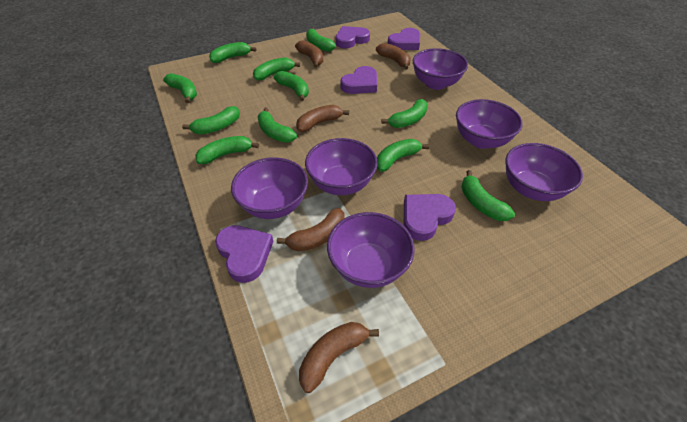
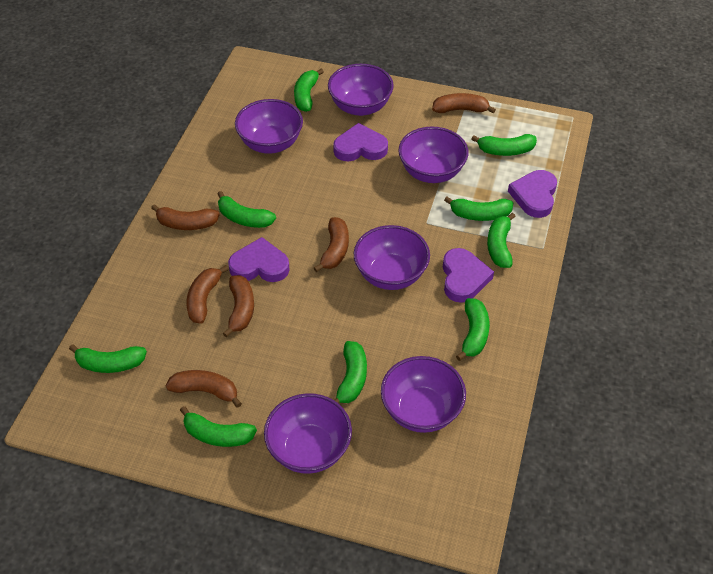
brown banana: [277,208,345,251] [295,40,323,68] [296,105,349,132] [299,322,379,393] [376,43,411,70] = 5 -> [151,204,220,230] [166,370,242,408] [186,265,229,324] [223,275,254,337] [314,217,349,272] [432,93,496,113] = 6
green banana: [163,73,197,103] [182,106,240,134] [195,136,259,164] [209,42,256,63] [253,57,300,81] [257,108,297,143] [274,71,309,101] [306,28,336,52] [377,139,429,172] [382,99,428,128] [461,170,515,221] = 11 -> [69,344,147,373] [180,406,257,447] [218,191,276,228] [294,68,324,112] [334,341,367,403] [444,197,513,221] [456,298,490,361] [471,134,537,156] [487,213,516,268] = 9
purple heart: [215,225,274,283] [336,26,370,48] [340,66,377,94] [387,28,420,50] [404,194,456,241] = 5 -> [228,237,290,282] [333,123,388,162] [443,248,494,303] [508,170,557,218] = 4

